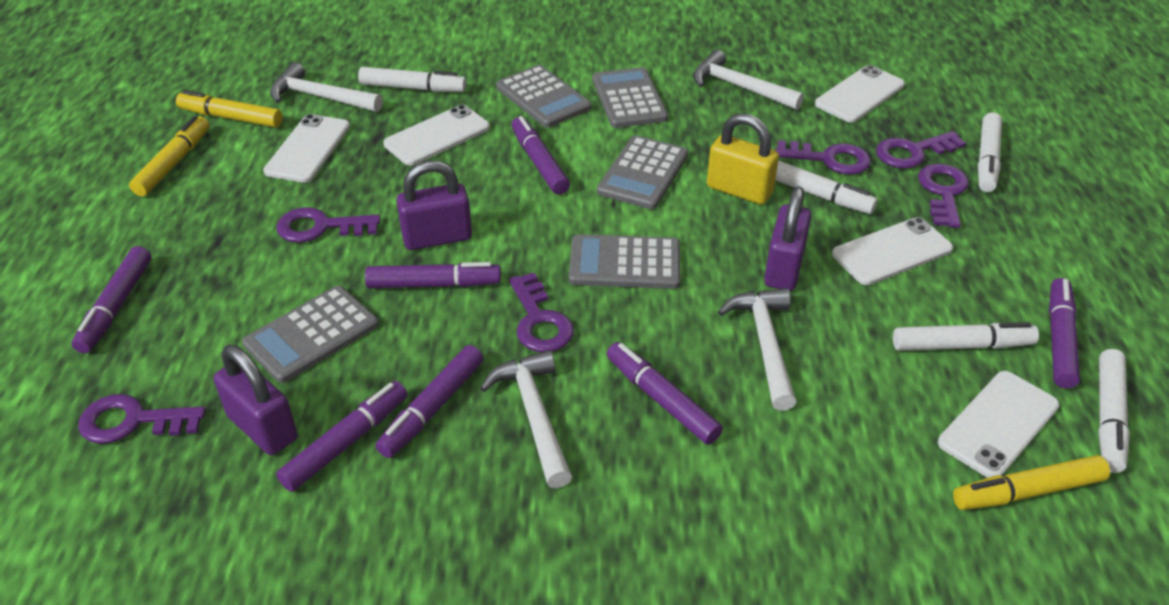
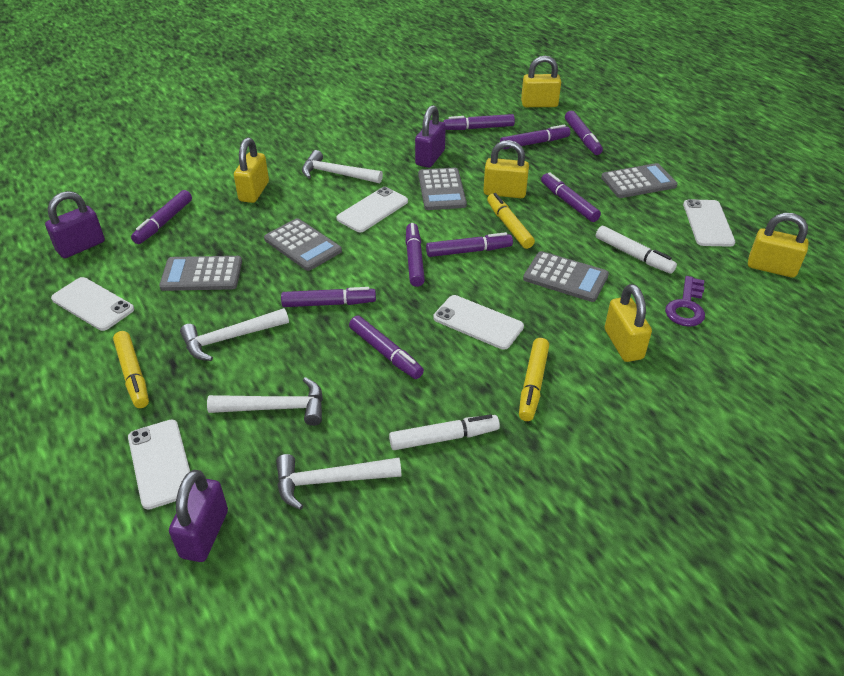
purple key: [78,394,206,444] [276,207,380,243] [509,273,574,352] [775,140,871,175] [876,131,966,168] [918,164,969,228] = 6 -> [665,276,705,327] = 1
purple marker: [71,246,151,353] [276,381,408,492] [365,262,501,288] [376,345,483,458] [512,116,570,195] [607,342,723,445] [1049,278,1080,389] = 7 -> [131,190,192,244] [281,287,376,307] [349,316,424,379] [406,223,425,287] [426,232,513,257] [443,114,515,130] [500,125,570,149] [541,172,601,222] [565,111,603,155] = 9
white marker: [358,67,466,92] [775,160,878,214] [893,322,1039,351] [978,113,1002,192] [1098,349,1130,473] = 5 -> [389,414,500,450] [596,226,677,274] = 2
yellow padlock: [707,113,779,205] = 1 -> [234,138,269,203] [483,140,529,198] [521,56,561,107] [605,284,652,362] [748,213,809,278] = 5

